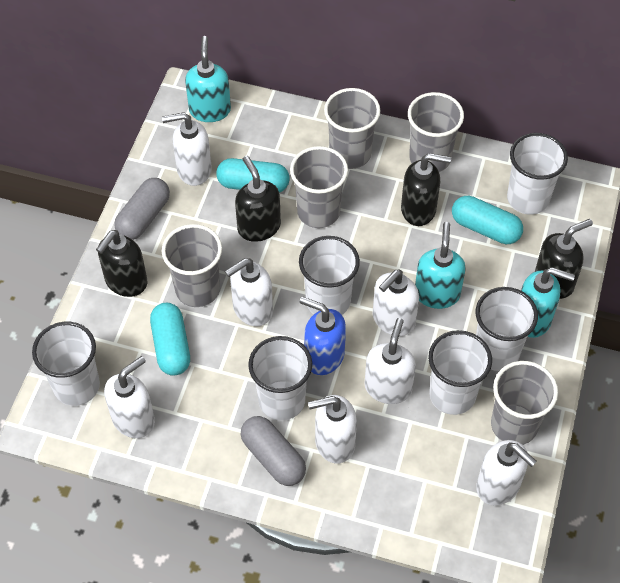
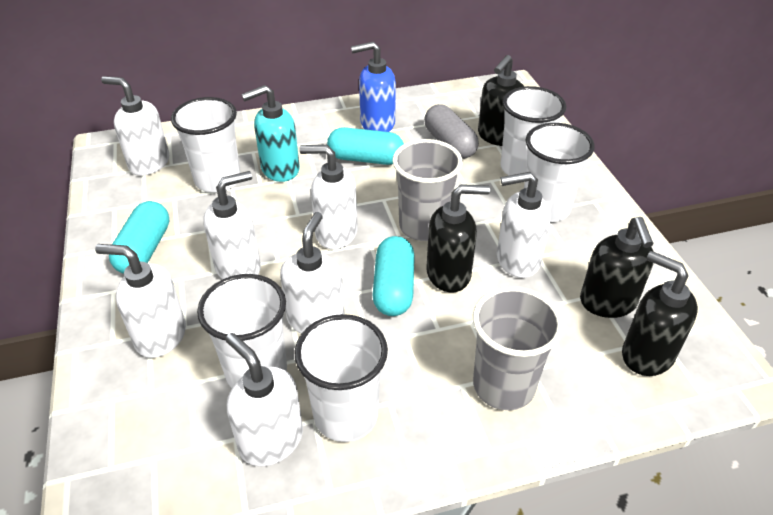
grey capsule: [114,178,170,240] [241,416,306,486] = 2 -> [424,104,479,159] = 1
grey cup: [162,224,222,307] [290,146,348,228] [324,88,381,169] [408,92,464,172] [491,361,558,445] = 5 -> [392,139,462,241] [473,287,563,410] = 2
turquoise soap dispenser: [185,36,231,122] [415,222,466,309] [521,267,575,338] = 3 -> [242,85,300,182] = 1
white cup: [32,322,100,406] [248,336,312,421] [299,236,360,315] [428,330,492,415] [476,287,538,371] [507,133,568,215] = 6 -> [171,97,241,193] [197,274,287,388] [294,314,388,442] [501,86,566,176] [524,123,595,222] = 5

